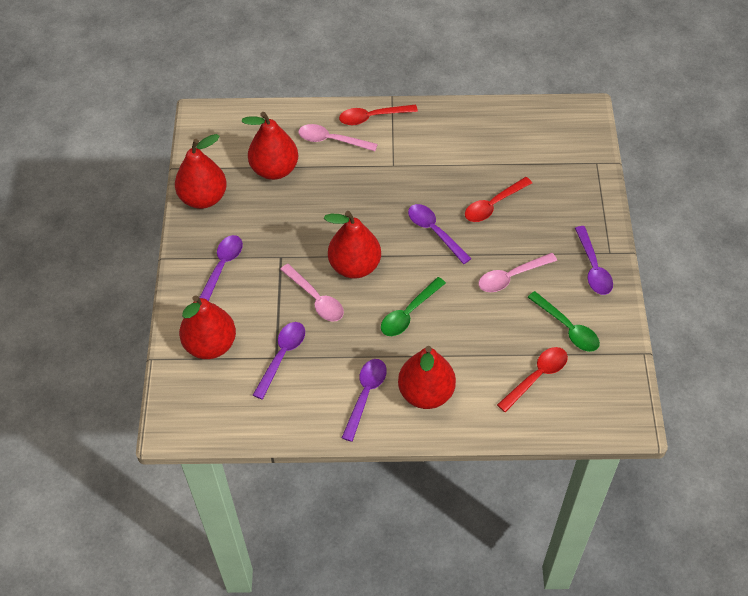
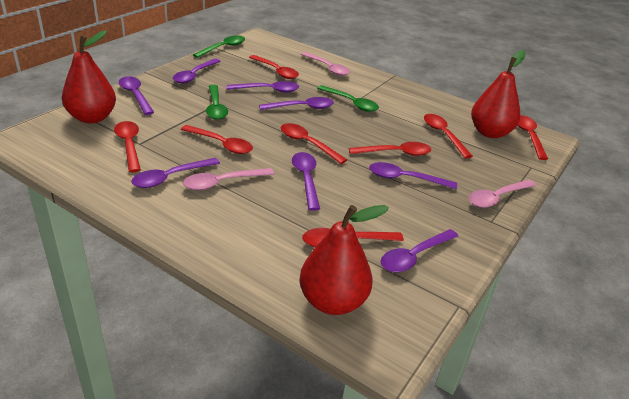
green spoon: [381,277,446,336] [528,291,600,352] = 2 -> [193,36,245,58] [206,85,228,120] [317,85,379,112] = 3
purple spoon: [199,235,243,301] [253,322,305,399] [342,359,387,442] [408,204,472,264] [575,226,613,295] = 5 -> [119,76,154,115] [131,158,220,188] [173,59,221,83] [227,81,299,93] [259,97,334,110] [292,152,320,211] [369,162,457,189] [380,229,458,272] = 8
red pear: [175,134,227,209] [179,295,236,359] [241,112,298,180] [324,211,381,279] [398,346,456,409] = 5 -> [62,31,116,123] [299,205,389,315] [471,50,526,138] = 3
red spoon: [339,105,418,125] [465,177,532,222] [497,347,568,412] = 3 -> [114,121,141,172] [180,125,253,154] [249,55,299,79] [281,123,347,164] [302,228,404,247] [349,142,431,156] [424,114,473,159] [518,115,548,160] = 8

